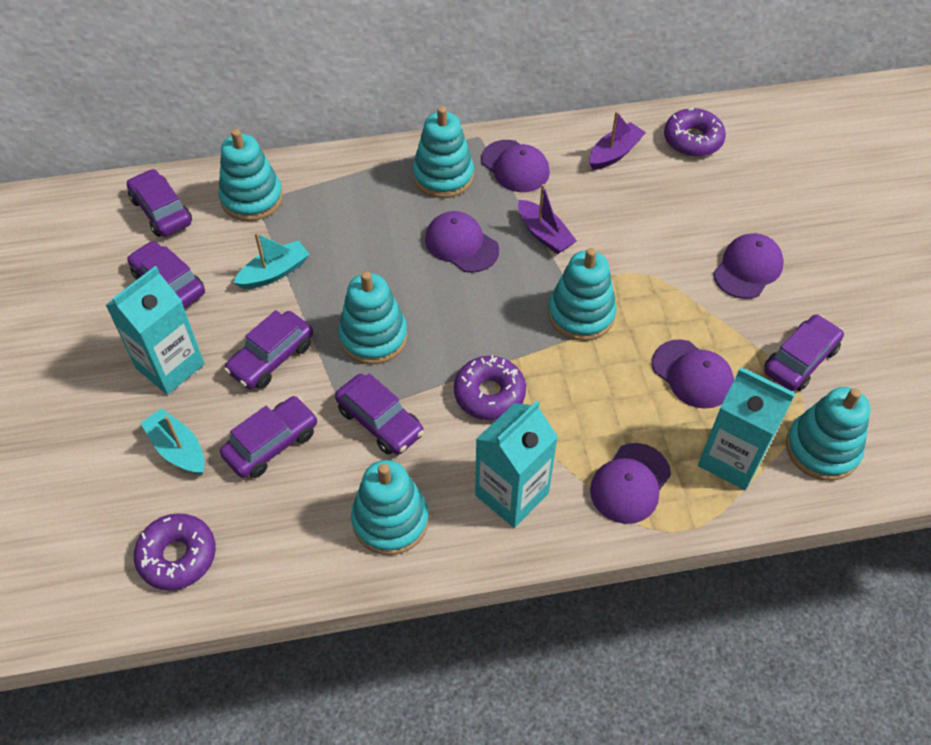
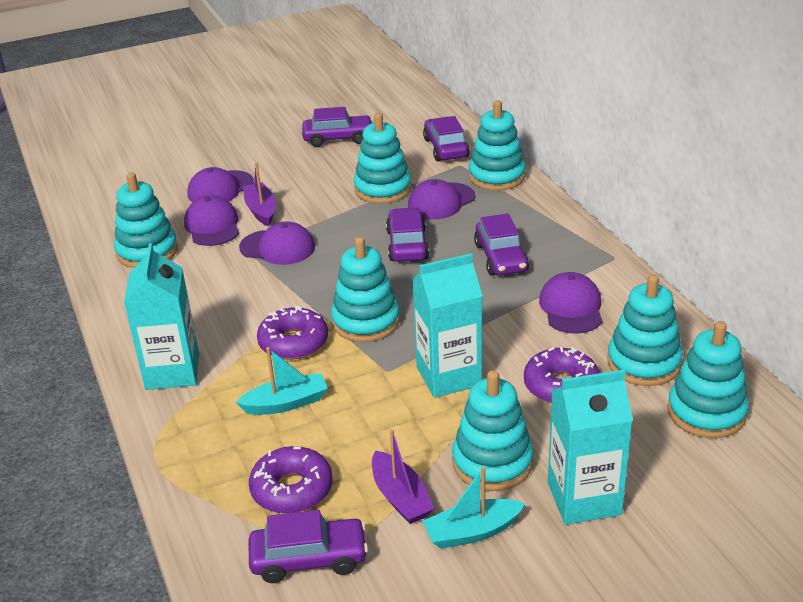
purple car: [127,169,192,237] [127,241,205,308] [220,396,318,478] [224,310,313,389] [335,373,424,455] [764,314,844,391] = 6 -> [249,510,368,583] [302,107,373,147] [386,207,429,262] [423,116,470,161] [474,214,529,276] = 5
turquoise stacking toy: [218,129,283,221] [338,271,408,365] [351,460,429,555] [413,106,474,198] [548,248,617,341] [786,387,870,481] = 6 -> [114,172,178,268] [331,237,400,342] [354,113,411,204] [452,370,533,491] [469,100,526,190] [607,274,683,386] [667,321,749,438] = 7

